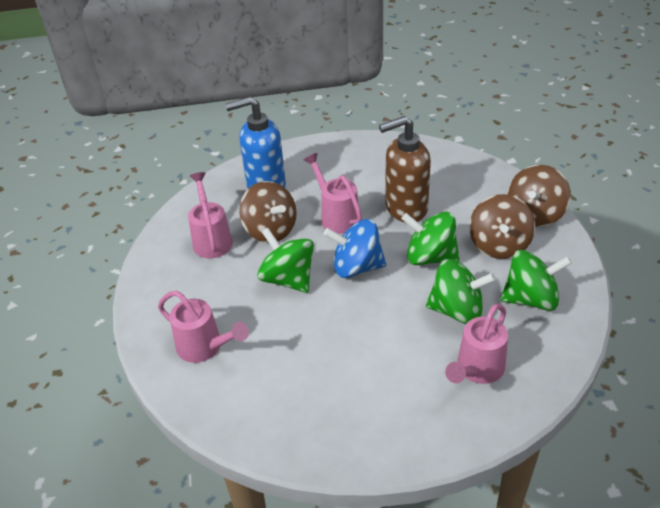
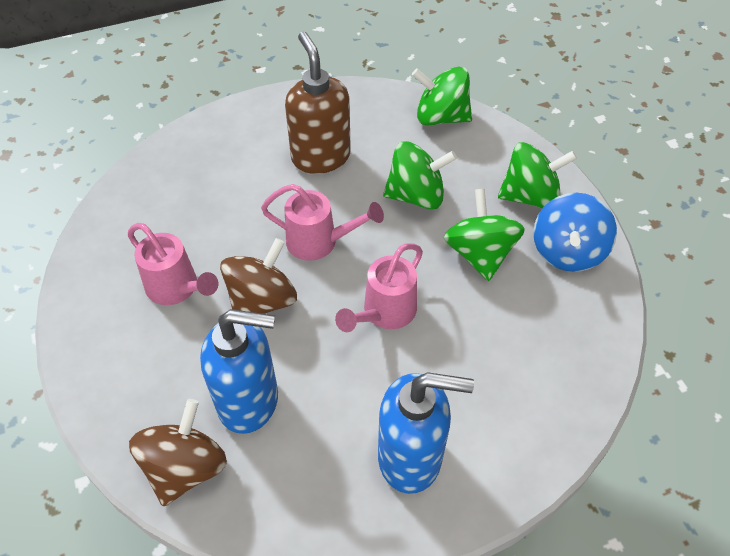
blue soap dispenser: [225,96,286,189] = 1 -> [200,309,278,434] [378,372,474,494] = 2
brown spinning top: [239,181,297,243] [469,194,535,259] [507,165,571,227] = 3 -> [129,399,227,506] [220,238,297,314] = 2
pink watering can: [158,291,249,363] [188,172,233,258] [304,153,362,234] [445,304,508,384] = 4 -> [128,223,218,305] [261,184,384,261] [335,243,423,332] = 3

